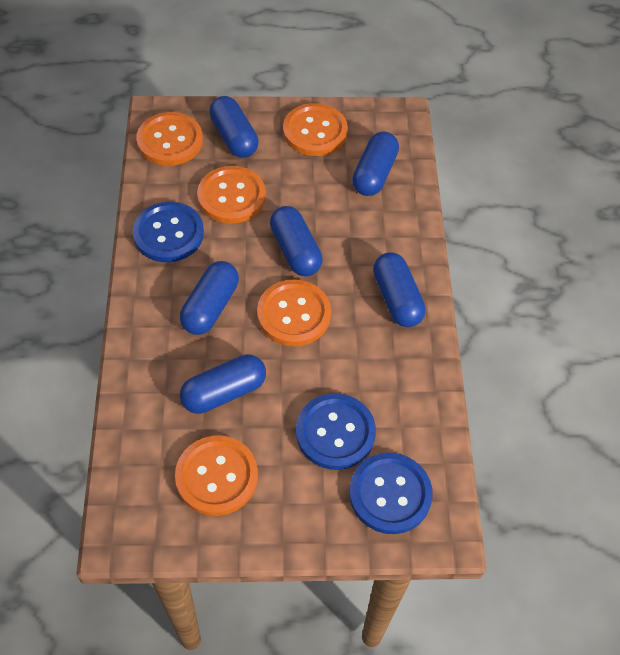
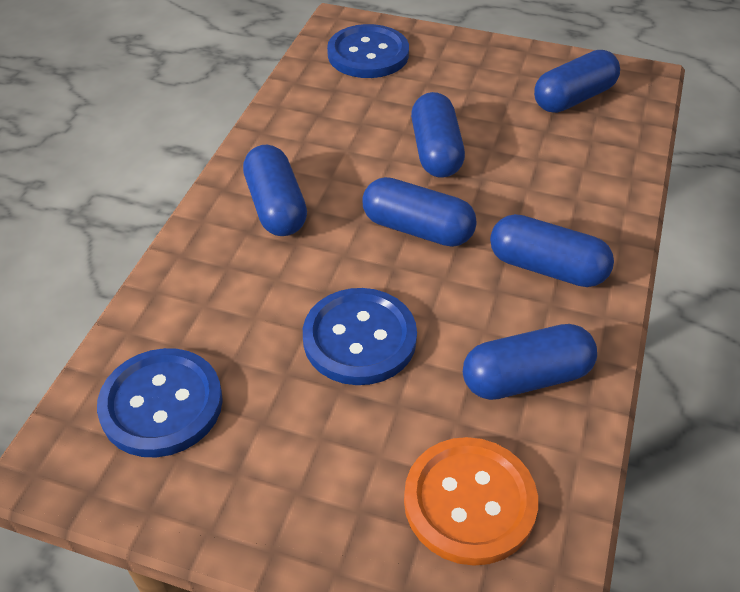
orange button: [136,112,203,166] [175,435,258,516] [197,166,266,224] [257,279,331,346] [283,103,348,156] = 5 -> [404,437,538,566] = 1

